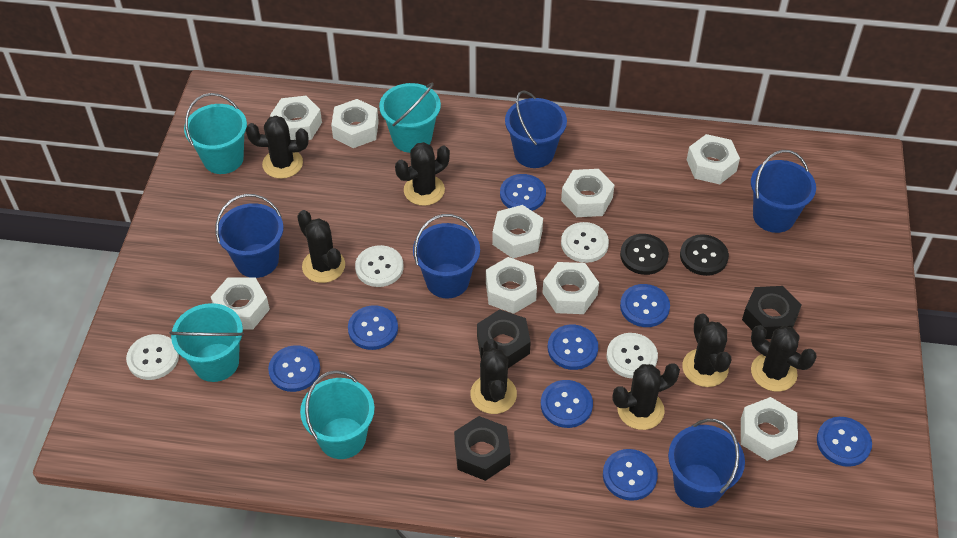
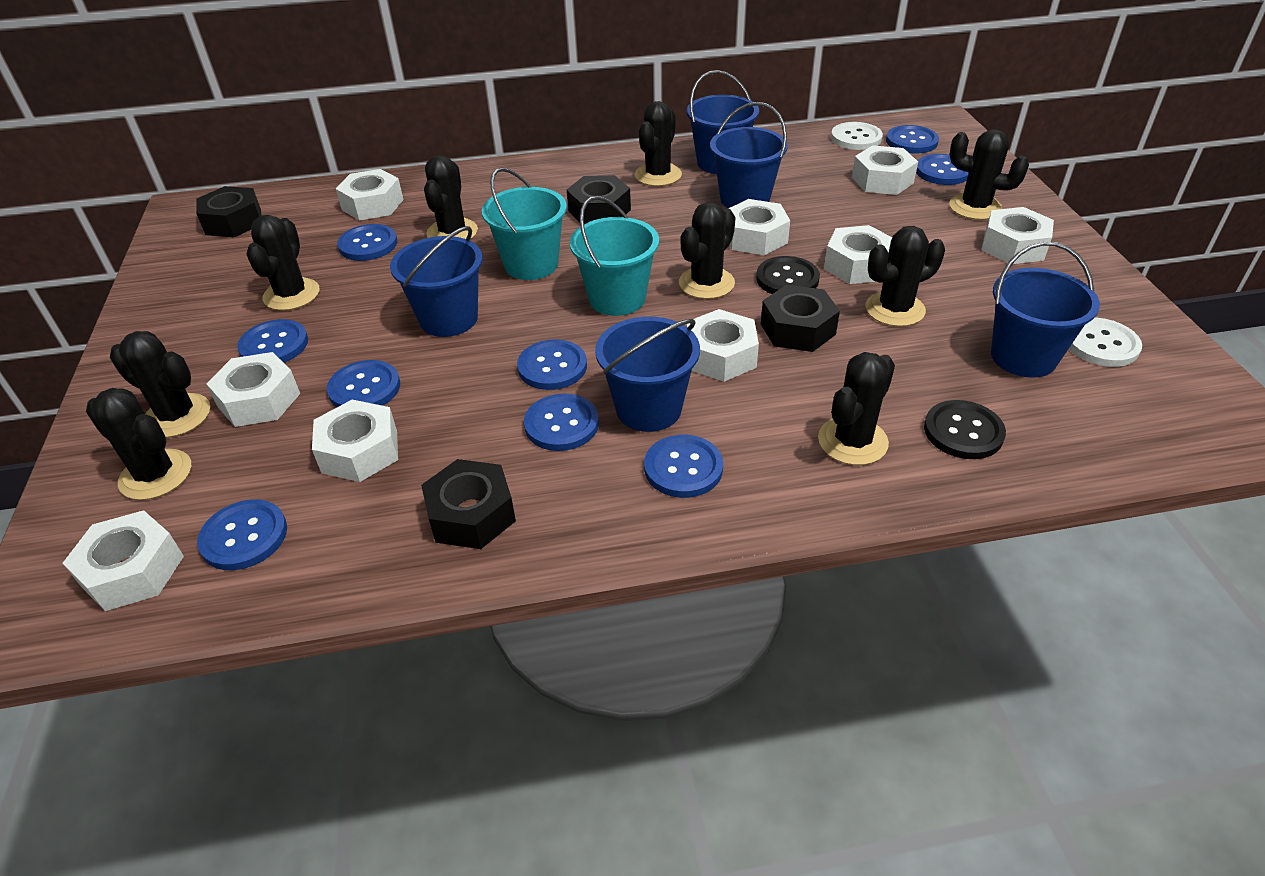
black cactus: [246,116,308,179] [297,210,345,283] [395,142,450,206] [470,339,517,414] [613,363,680,430] [682,313,731,387] [751,325,817,392] = 7 -> [86,388,191,500] [110,331,210,438] [246,215,320,311] [424,155,478,240] [635,101,682,186] [679,202,735,299] [818,352,895,465] [865,226,945,327] [949,129,1029,220] = 9
black nut: [454,416,510,481] [477,309,531,368] [742,286,802,339] = 3 -> [196,186,261,237] [421,459,516,549] [567,175,631,224] [761,285,840,352] = 4
blue button: [268,345,320,392] [348,305,398,350] [500,174,546,211] [541,380,593,428] [548,325,598,370] [603,449,658,501] [620,284,670,327] [817,417,872,467] = 8 -> [197,500,287,570] [237,319,308,363] [327,360,400,408] [337,224,397,261] [517,339,587,390] [524,394,599,451] [644,435,723,498] [886,125,939,154] [916,154,969,185] = 9
turquoise bucket: [169,303,244,382] [184,93,247,174] [300,370,375,459] [379,83,441,153] = 4 -> [482,168,567,280] [570,196,659,316] = 2
white button: [126,334,179,380] [355,245,404,287] [561,222,609,263] [607,333,658,378] = 4 -> [831,122,883,150] [1069,318,1142,367] = 2

